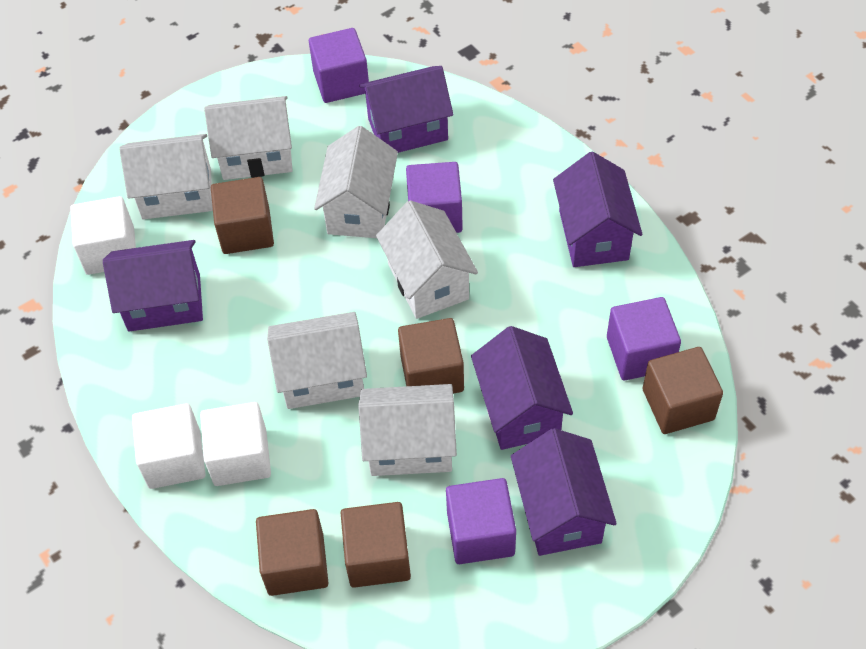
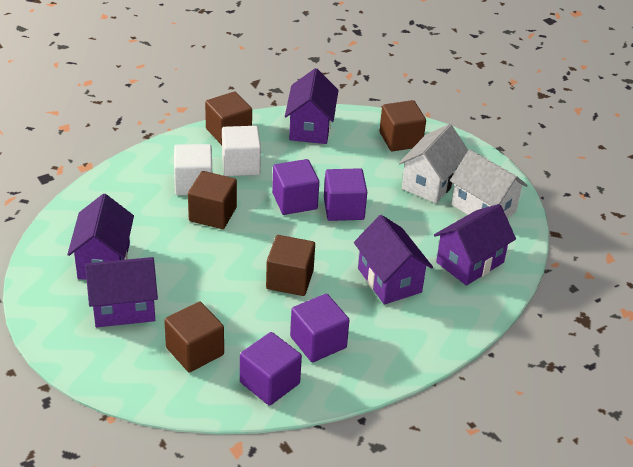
white cube: [70,196,136,275] [132,403,206,489] [200,402,271,486] = 3 -> [174,144,212,195] [222,126,261,176] = 2
white house: [119,134,213,219] [204,96,293,180] [267,312,367,409] [314,126,398,238] [358,384,457,476] [376,200,478,319] = 6 -> [399,124,468,203] [450,149,528,218] = 2

